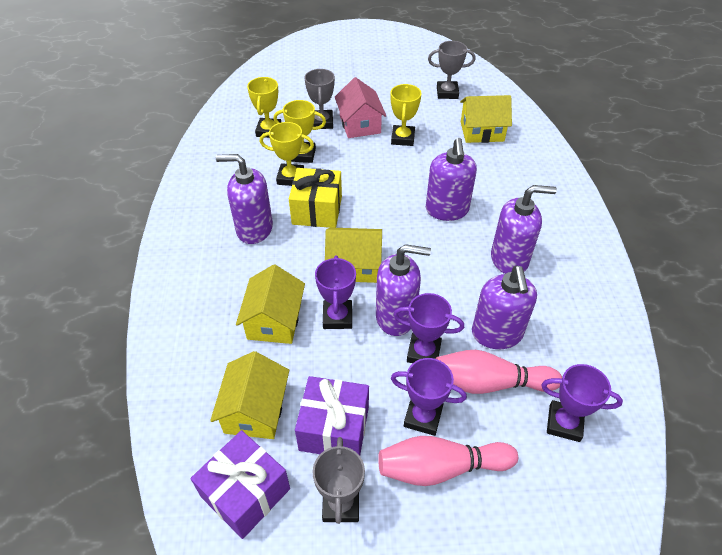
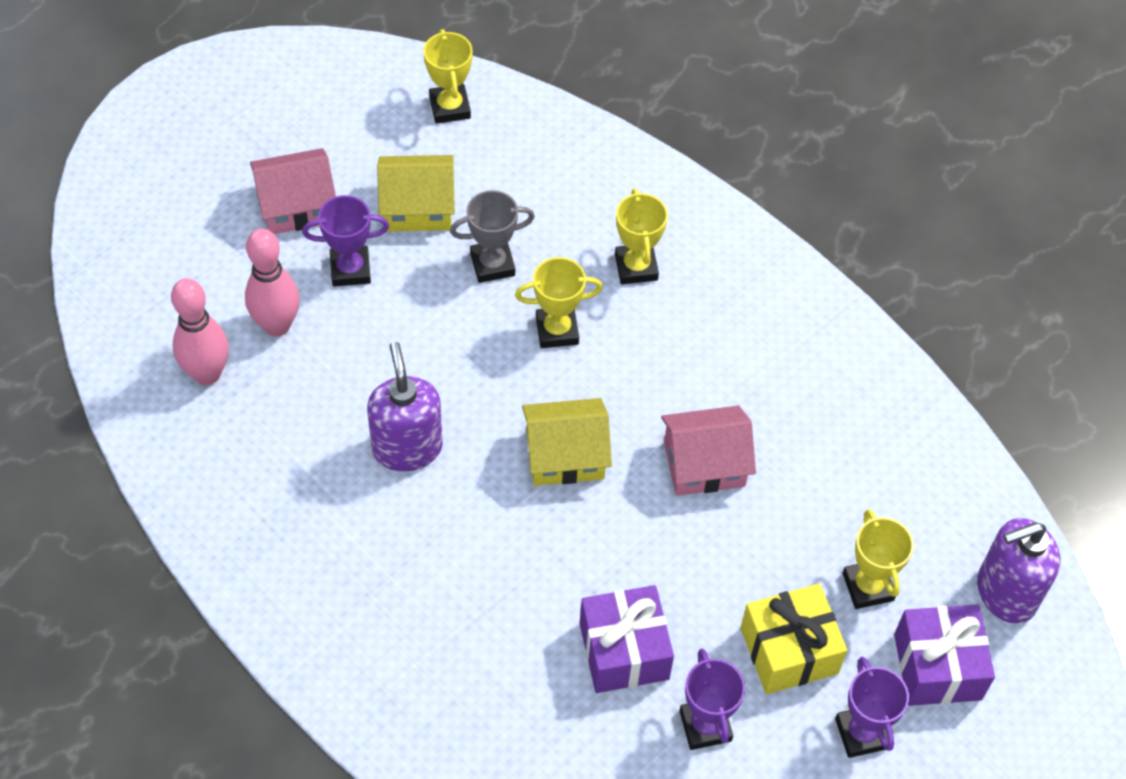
grey trophy: [304,69,335,129] [313,437,365,524] [428,41,476,99] = 3 -> [450,190,535,283] = 1
pink house: [335,77,386,138] = 1 -> [250,148,336,234] [661,406,756,496] = 2
purple soap dispenser: [216,154,273,244] [376,244,431,336] [426,138,477,221] [472,266,537,349] [491,185,557,274] = 5 -> [367,342,443,472] [977,518,1060,623] = 2
purple trophy: [315,255,356,329] [391,358,467,436] [393,293,464,363] [541,364,623,442] = 4 -> [302,195,389,287] [679,649,745,750] [835,656,909,758] = 3
yellow house: [210,351,289,439] [236,264,305,344] [325,227,382,283] [460,95,512,143] = 4 -> [377,155,455,232] [522,398,612,486] = 2

